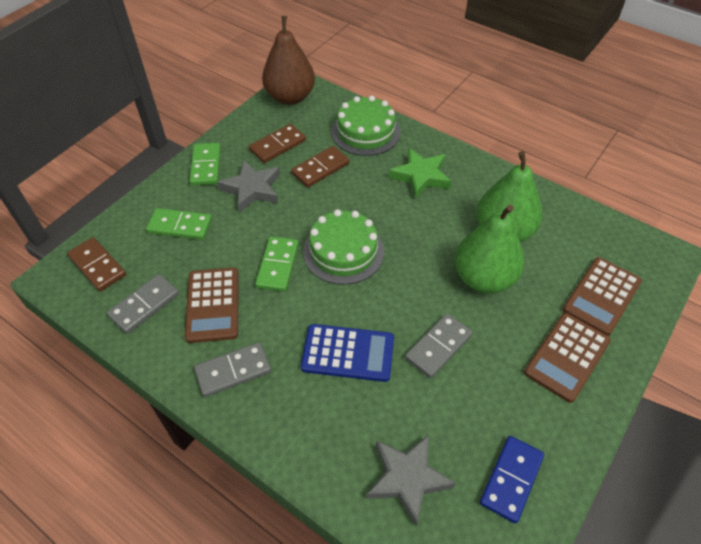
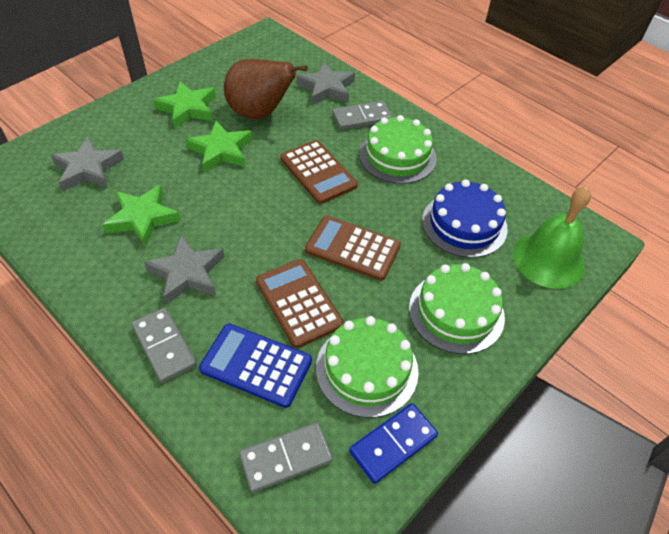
blue cake: none = 0 -> [422,180,508,258] = 1
brown domino: [67,237,126,292] [249,124,306,163] [291,146,349,188] = 3 -> none = 0
green bell: none = 0 -> [513,187,591,289] = 1
green cake: [303,209,384,285] [332,95,400,156] = 2 -> [316,316,419,418] [359,115,437,184] [409,263,505,354] = 3
green domino: [146,208,212,240] [189,143,221,185] [255,236,299,291] = 3 -> none = 0
green pear: [455,205,524,293] [477,151,542,242] = 2 -> none = 0
green star: [389,148,452,199] = 1 -> [102,184,181,247] [153,81,216,129] [185,121,252,172] = 3
grey star: [218,160,280,213] [366,435,456,526] = 2 -> [51,137,124,191] [144,235,224,304] [297,62,355,105] = 3

